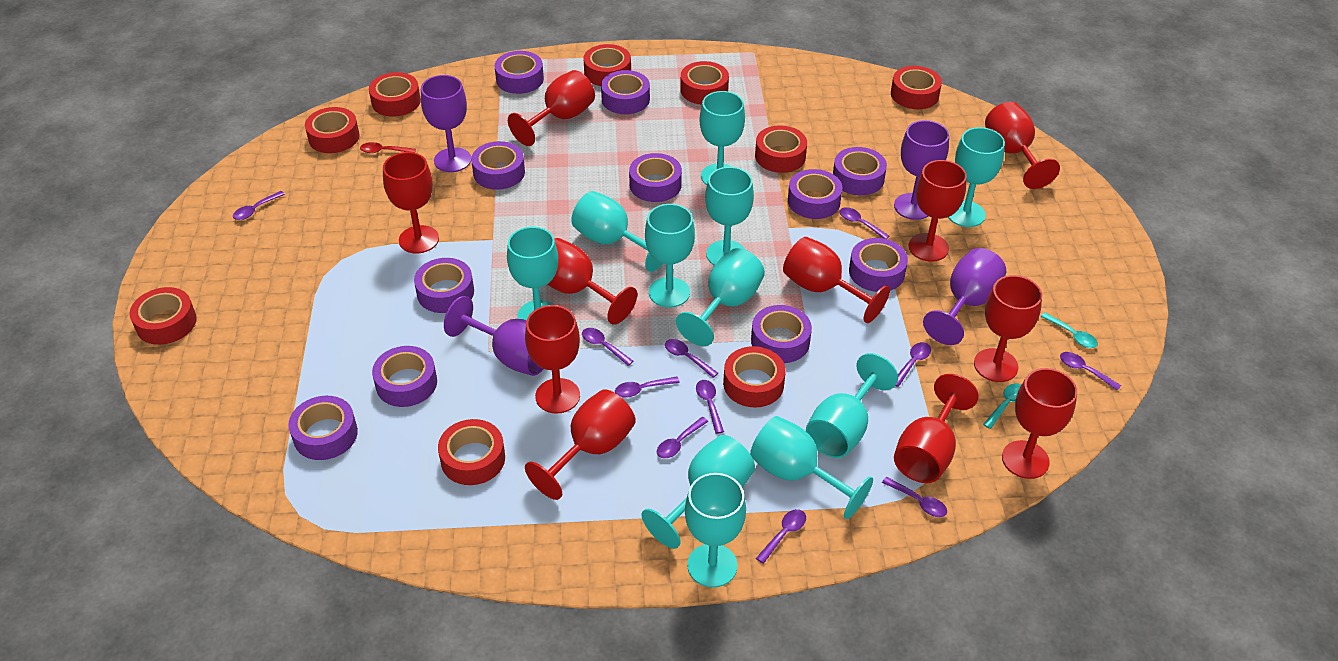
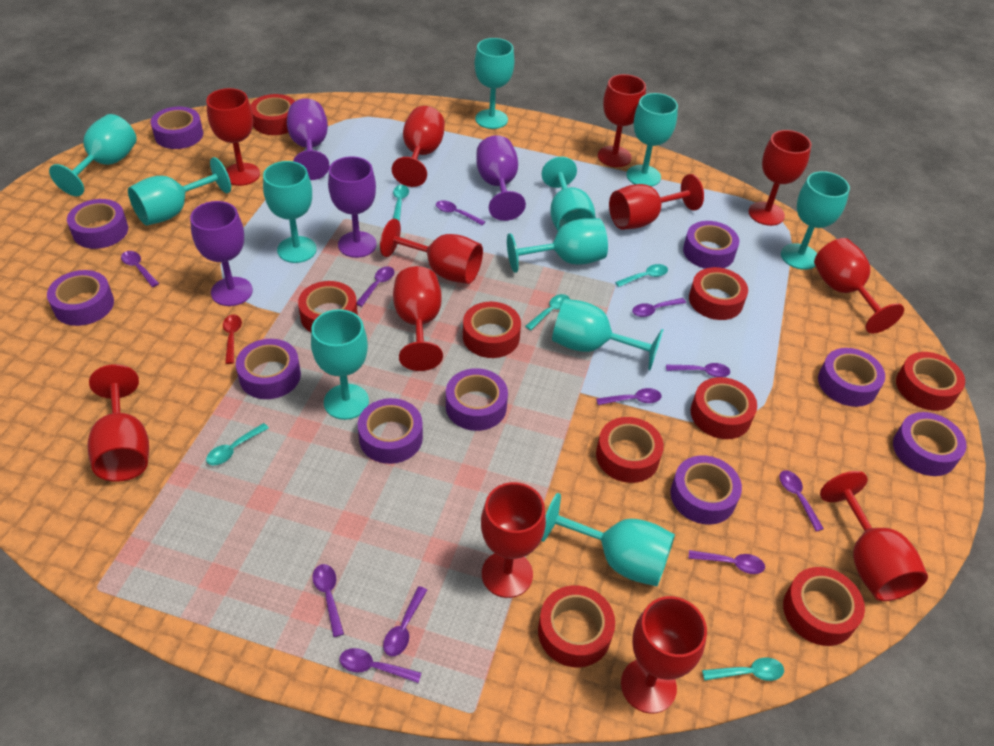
purple tape: [288,396,358,460] [372,346,437,407] [414,258,474,313] [471,141,525,190] [495,51,544,94] [601,70,650,114] [629,153,682,202] [751,305,812,363] [788,169,843,219] [833,147,887,195] [849,238,908,292] = 11 -> [47,270,114,326] [67,199,128,249] [151,107,203,149] [236,339,301,399] [358,398,423,464] [446,368,508,431] [670,456,742,525] [683,221,739,269] [818,348,885,407] [893,412,967,476] = 10
red goblet: [383,152,439,253] [508,70,595,146] [525,305,580,414] [525,389,636,500] [547,238,637,325] [783,237,890,323] [894,374,979,483] [909,160,967,262] [974,275,1042,382] [985,102,1060,189] [1002,368,1077,479] = 11 -> [88,364,149,482] [206,88,260,186] [380,219,483,284] [392,106,445,187] [393,266,443,371] [481,482,546,598] [598,74,646,167] [609,174,704,230] [621,596,707,714] [748,130,811,226] [814,238,904,334] [820,471,928,601] = 12
turquoise spoon: [983,383,1021,429] [1040,313,1098,348] = 2 -> [206,423,269,465] [393,185,409,222] [525,294,570,331] [615,264,668,287] [702,657,784,681] = 5

